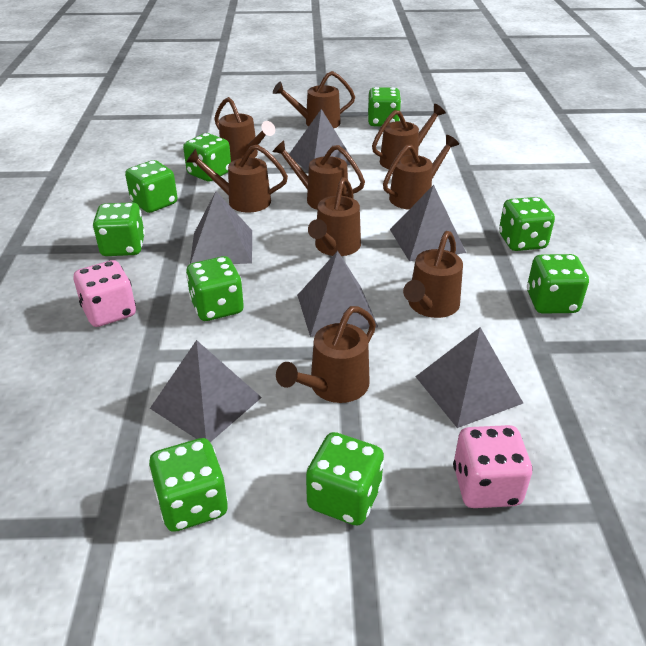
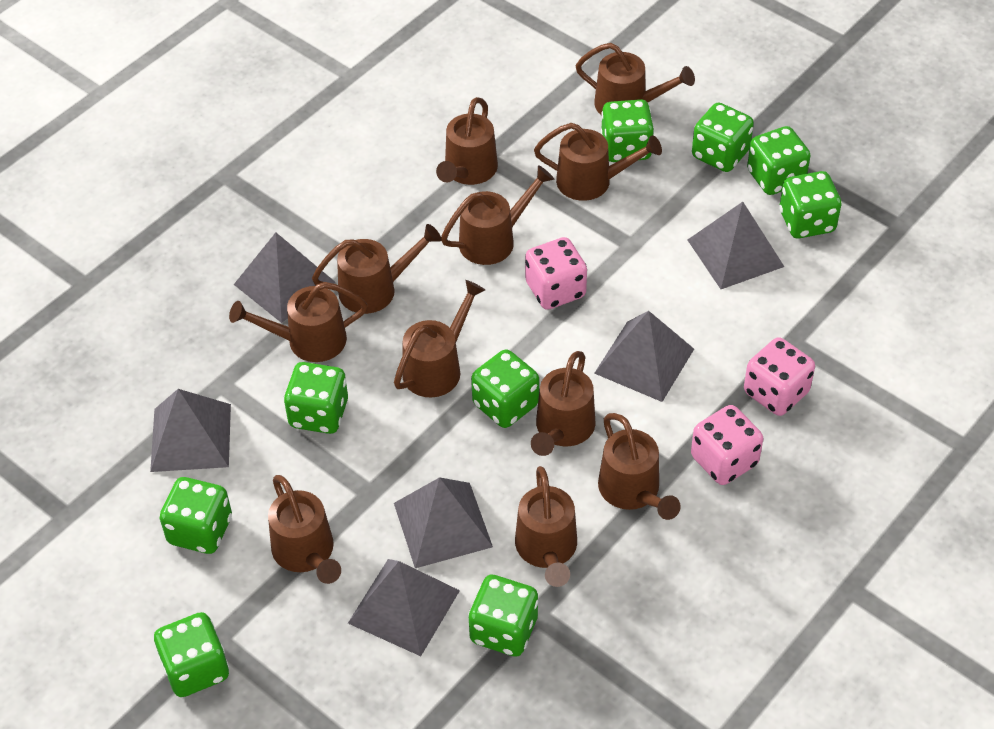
brown watering can: [186,144,288,212] [214,97,275,162] [272,140,365,210] [273,71,355,128] [276,306,376,403] [308,177,361,256] [372,104,446,169] [383,135,459,210] [403,231,463,318] = 9 -> [229,282,368,362] [268,475,341,584] [312,224,442,314] [394,280,485,398] [436,97,498,185] [441,165,554,265] [515,466,577,587] [531,351,596,456] [534,123,662,201] [575,43,695,115] [598,413,681,520] = 11
pink dice: [73,260,136,327] [453,425,533,508] = 2 -> [525,237,587,310] [691,405,763,485] [744,337,815,416] = 3

